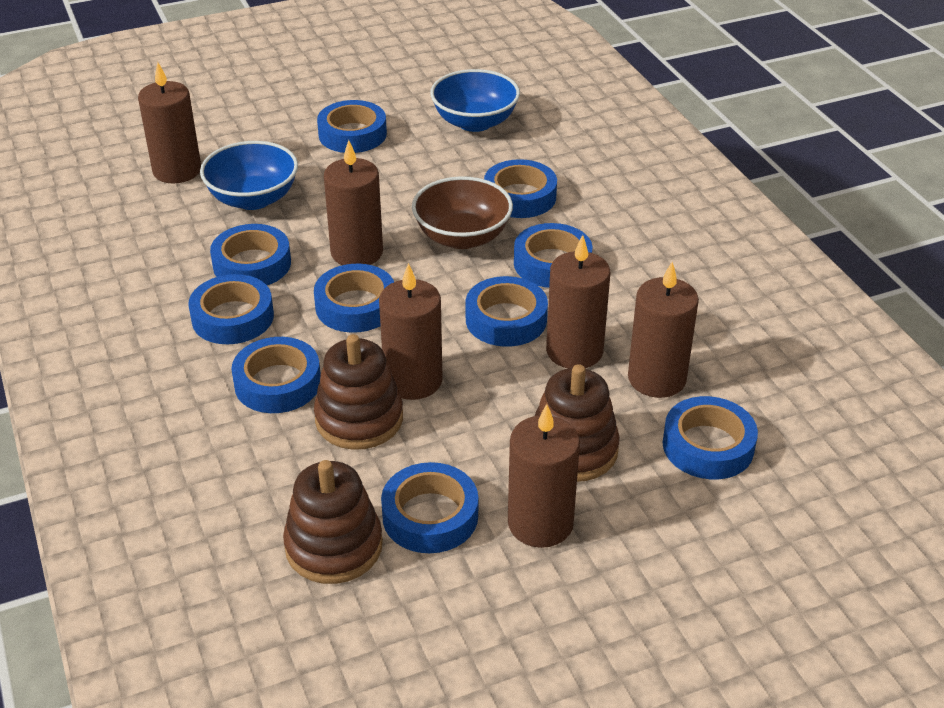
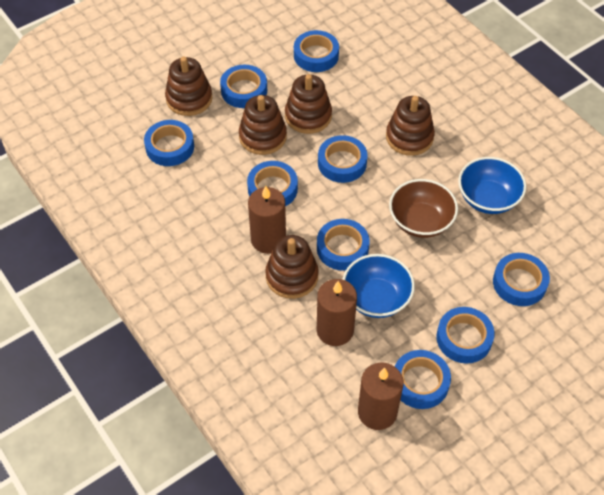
blue tape: [188,274,274,344] [210,224,291,285] [231,337,321,413] [314,264,394,333] [317,100,387,153] [381,462,478,553] [466,276,548,347] [484,159,557,218] [514,223,593,288] [663,396,758,479] = 10 -> [144,120,194,166] [220,65,267,108] [247,161,298,206] [294,30,339,72] [317,219,370,271] [318,135,368,183] [395,350,451,409] [436,307,495,363] [493,253,550,306] = 9
brown candle: [138,62,201,183] [324,140,383,265] [379,263,443,400] [508,404,580,548] [546,235,610,368] [628,262,699,398] = 6 -> [248,186,286,254] [317,279,357,346] [358,362,403,430] = 3
brown stacking toy: [283,460,383,584] [314,334,403,450] [535,364,620,482] = 3 -> [165,56,212,116] [239,95,287,155] [265,235,319,299] [285,74,332,134] [386,96,435,156] = 5

